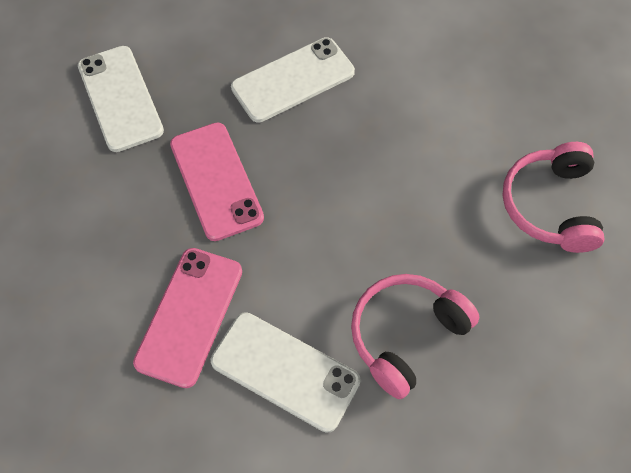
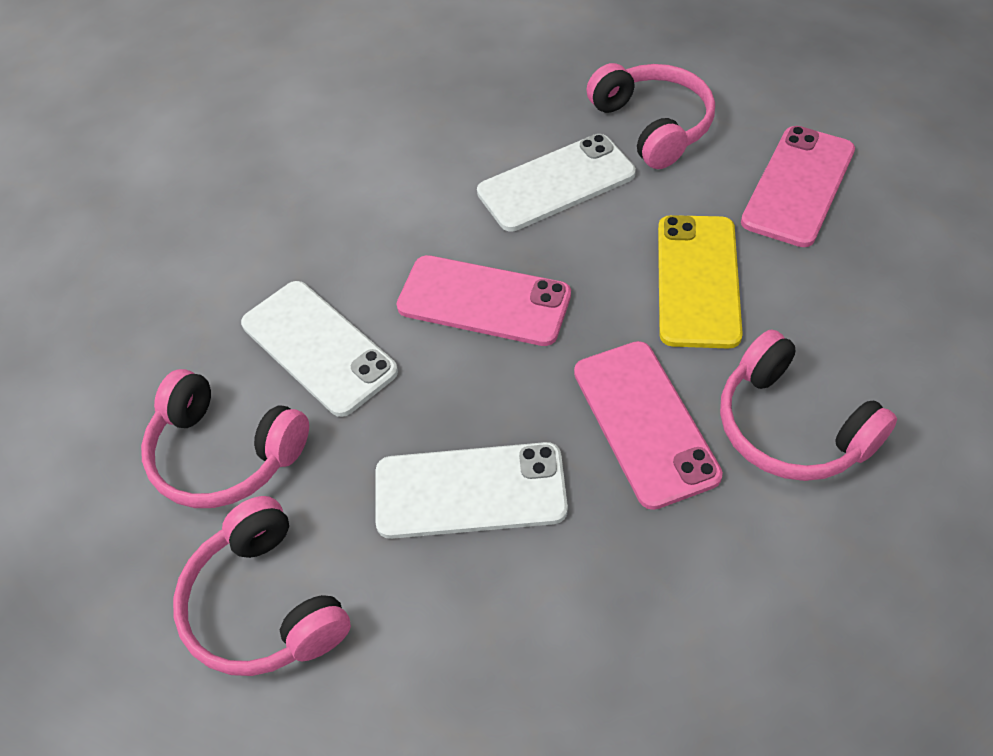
pink headphones: [351,274,479,399] [502,142,605,253] = 2 -> [141,369,309,508] [173,496,351,676] [586,63,715,169] [720,329,897,481] = 4
pink phone: [133,248,242,388] [170,122,264,241] = 2 -> [396,255,571,346] [574,341,723,510] [741,126,855,247] = 3
yellow phone: none = 0 -> [658,215,743,349] = 1

